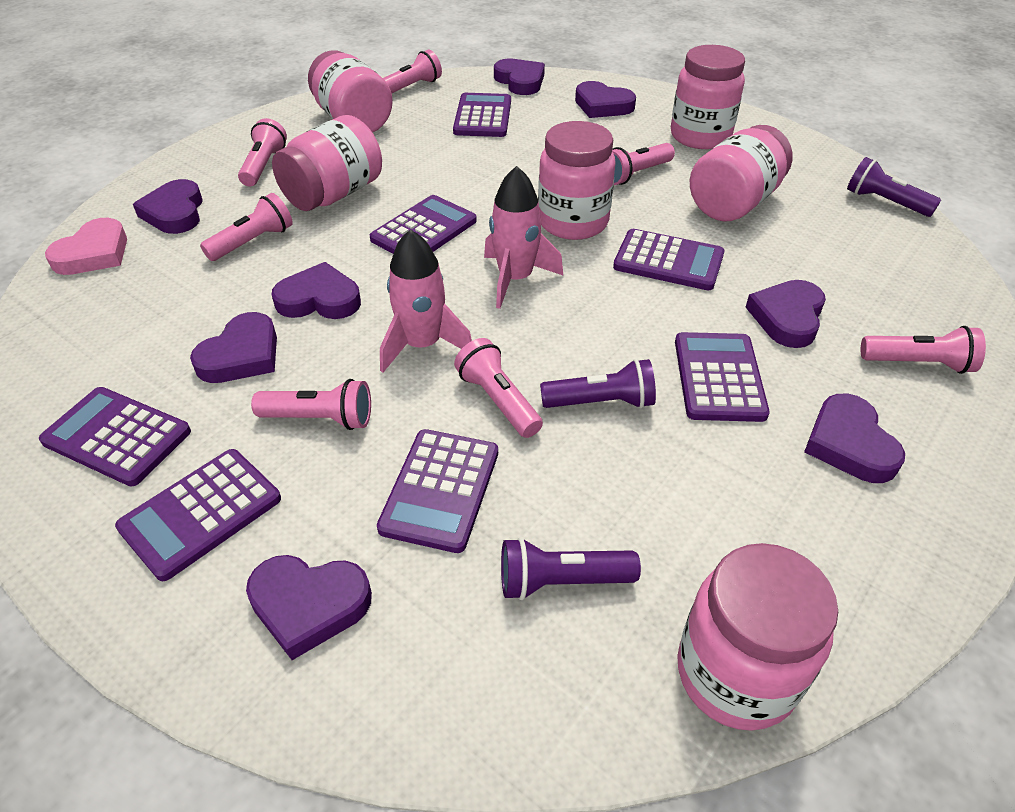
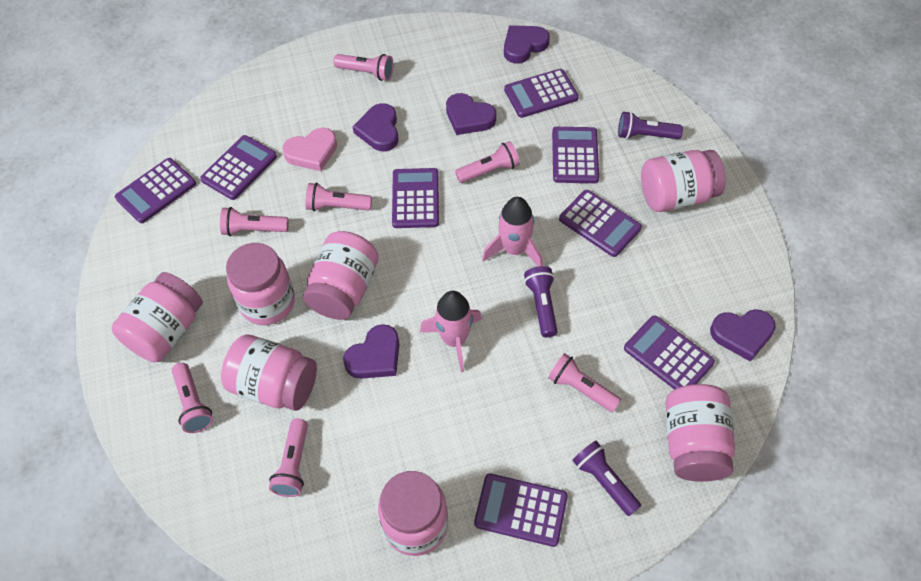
pink jar: [272,115,382,211] [308,50,393,133] [538,121,616,240] [671,45,745,149] [677,543,838,731] [690,125,793,221] = 6 -> [112,272,203,362] [221,335,317,411] [226,243,295,325] [303,231,379,320] [378,471,448,556] [641,150,726,212] [665,384,735,482] = 7
purple calculator: [39,387,191,486] [115,449,281,581] [370,195,477,254] [377,429,498,553] [453,93,511,137] [613,229,724,290] [675,332,770,422] = 7 -> [115,158,196,223] [200,135,277,200] [392,168,439,228] [474,473,568,547] [504,69,579,118] [552,127,599,183] [559,190,642,257] [624,316,715,390] = 8
purple heart: [133,179,203,234] [190,312,277,383] [246,555,372,660] [272,262,361,319] [494,58,545,95] [575,81,636,118] [746,280,826,348] [804,394,905,483] = 8 -> [343,324,399,379] [353,103,399,152] [446,93,496,135] [504,25,550,64] [710,309,776,362] = 5

